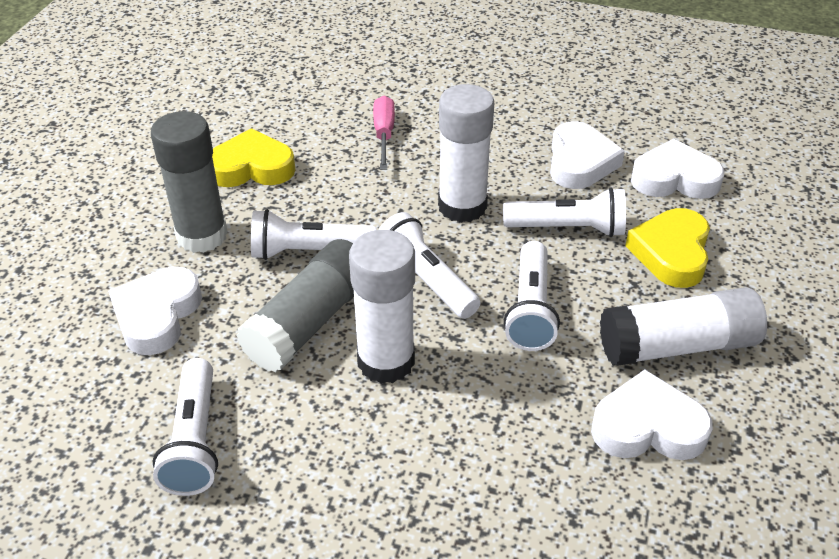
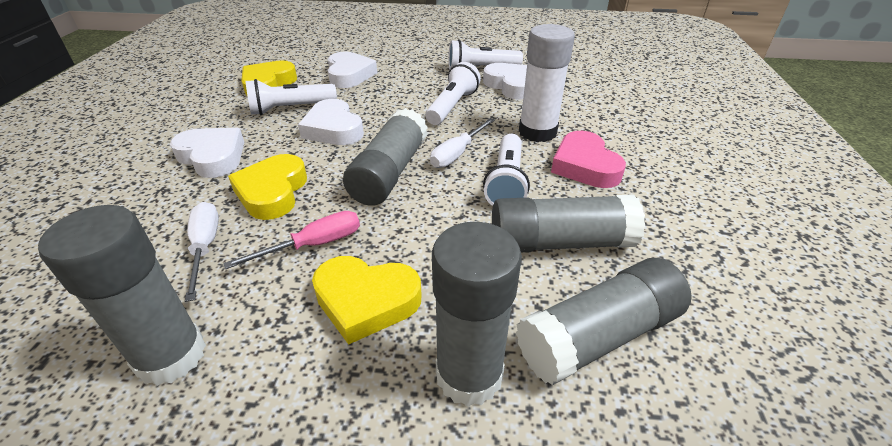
grey glue stick: [151,111,228,253] [236,239,354,372] = 2 -> [38,205,206,386] [343,108,428,206] [432,222,522,407] [492,194,645,252] [516,258,692,385] = 5
pink heart: none = 0 -> [551,131,626,188] = 1
white flashlight: [153,358,218,496] [251,209,376,260] [378,212,480,319] [503,187,626,237] [504,241,560,351] = 5 -> [246,79,337,115] [426,62,481,125] [448,40,523,70] [483,134,530,206] = 4
white glue stick: [349,230,415,384] [438,84,494,223] [600,287,767,366] = 3 -> [519,24,575,142] = 1
white screwdriver: none = 0 -> [185,202,219,302] [430,118,495,168] = 2
yellow heart: [212,128,295,187] [625,208,710,288] = 2 -> [228,154,307,220] [241,60,297,96] [312,256,422,345] = 3

